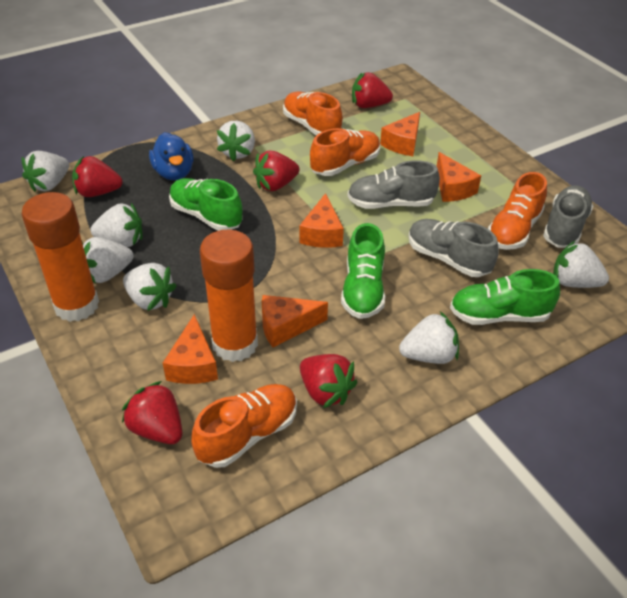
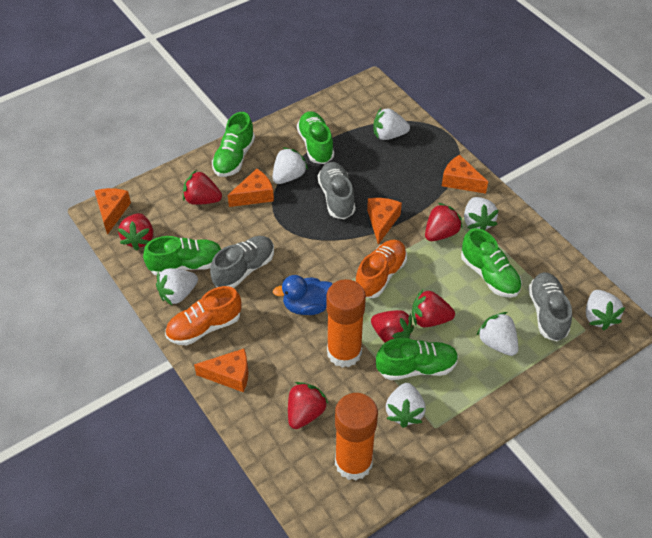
green shoe: [169,178,243,231] [341,223,385,319] [450,269,560,325] = 3 -> [143,236,221,276] [212,112,255,177] [297,111,334,164] [376,338,458,380] [461,228,522,298] = 5
orange shoe: [191,384,297,468] [283,92,343,135] [310,128,380,176] [488,172,547,250] = 4 -> [165,286,241,346] [355,240,407,298] = 2
red strawberry: [72,156,123,197] [122,381,182,444] [253,151,300,191] [300,354,357,408] [352,72,393,108] = 5 -> [118,213,153,251] [183,170,222,205] [288,382,329,429] [371,310,414,343] [412,289,455,327] [425,203,463,241] = 6

